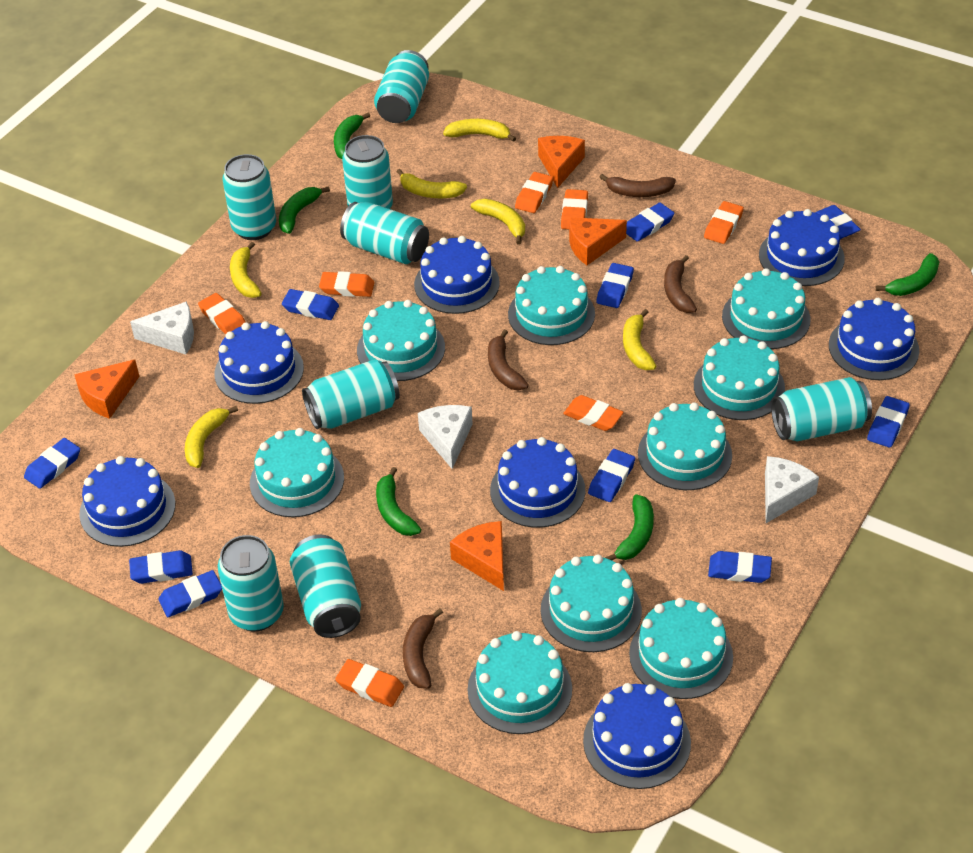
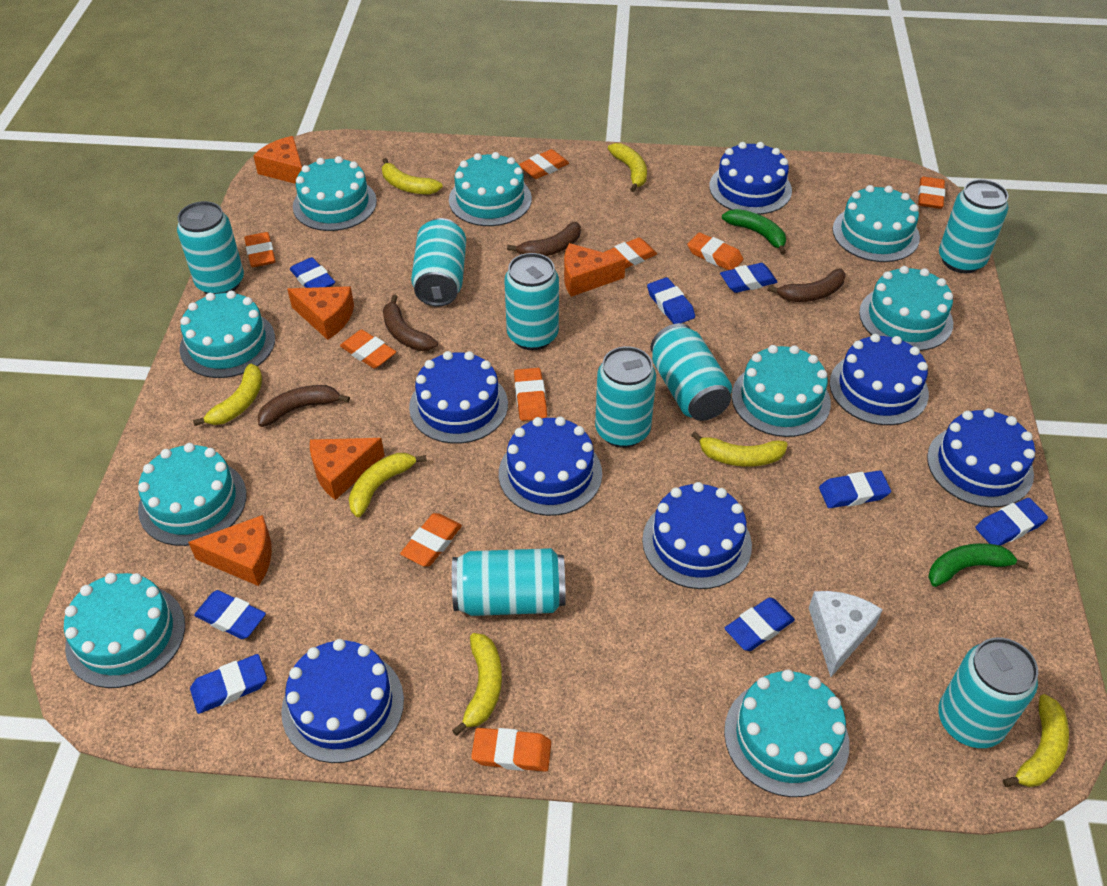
blue eraser: [24,438,80,489] [129,550,193,584] [159,570,222,617] [282,289,339,320] [588,449,635,502] [596,263,634,308] [626,203,674,242] [708,551,772,583] [815,205,861,239] [867,396,910,448] = 10 -> [190,654,267,714] [194,590,266,639] [290,257,335,288] [647,277,695,324] [720,263,778,293] [724,598,795,651] [819,470,891,508] [975,498,1048,545] = 8
green banana: [279,186,330,234] [334,113,370,159] [376,467,421,536] [605,494,654,560] [876,253,939,296] = 5 -> [722,209,786,255] [928,543,1029,587] = 2
orange cheese: [74,359,140,419] [450,521,504,591] [538,136,585,188] [569,217,627,265] = 4 -> [188,515,272,586] [253,136,302,184] [287,286,354,340] [310,438,385,500] [564,243,626,297] = 5
orange eraser: [198,293,246,334] [319,271,375,297] [335,659,404,707] [515,172,553,213] [561,189,588,229] [563,395,624,431] [704,201,744,244] = 7 -> [244,232,276,267] [340,330,396,369] [400,513,462,567] [471,728,551,772] [514,368,547,421] [519,149,569,179] [603,238,657,268] [687,232,743,270] [918,177,945,209] = 9
white cheese: [130,301,194,354] [418,405,473,469] [765,456,819,523] = 3 -> [809,591,883,677] = 1
yellow banana: [185,406,238,468] [230,242,262,298] [397,169,467,198] [443,119,516,142] [471,199,525,245] [623,309,656,370] = 6 -> [193,364,262,426] [349,453,427,517] [382,158,443,194] [452,633,502,736] [608,143,647,192] [691,432,788,467] [1003,694,1069,787] = 7

